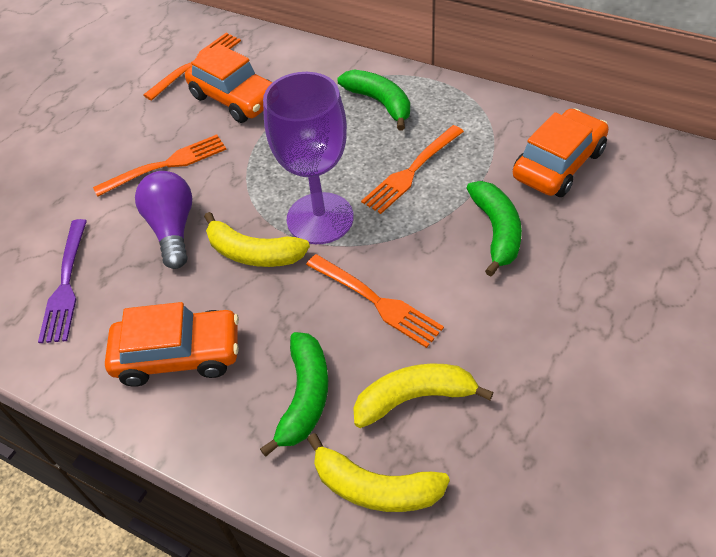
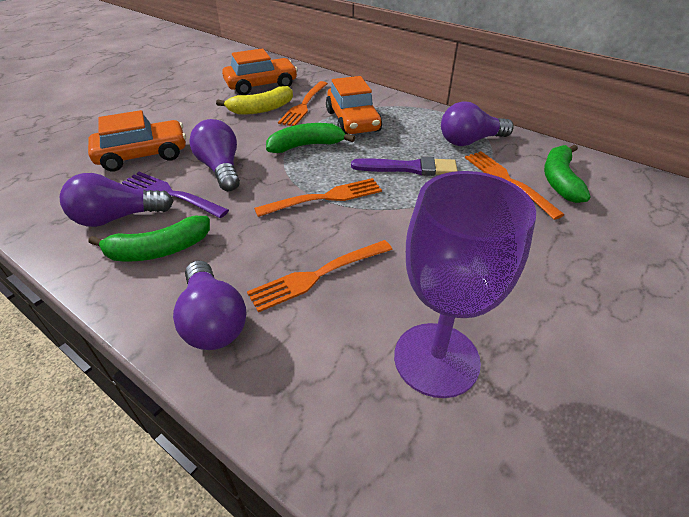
purple brush: none = 0 -> [351,157,458,176] = 1
purple light bulb: [135,171,192,269] = 1 -> [60,173,173,227] [173,260,247,350] [189,119,240,191] [441,101,514,146] = 4
yellow banana: [204,212,310,267] [307,433,450,512] [353,363,494,428] = 3 -> [216,86,293,115] = 1

